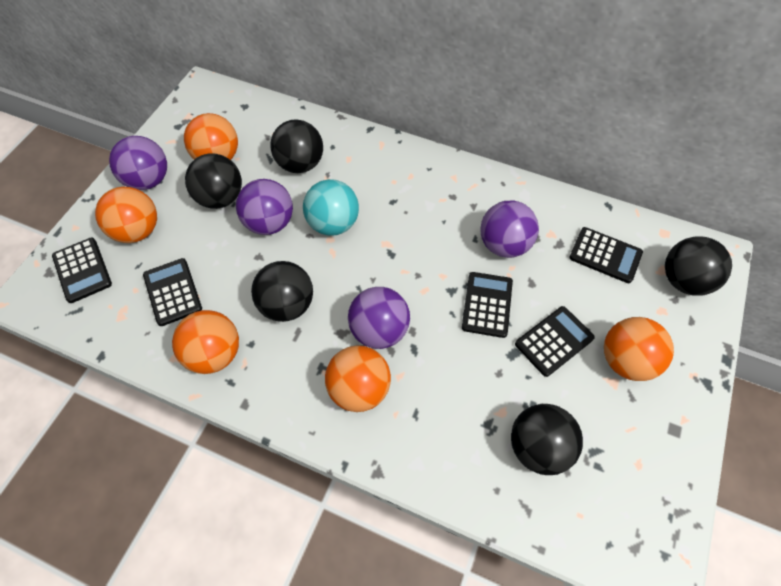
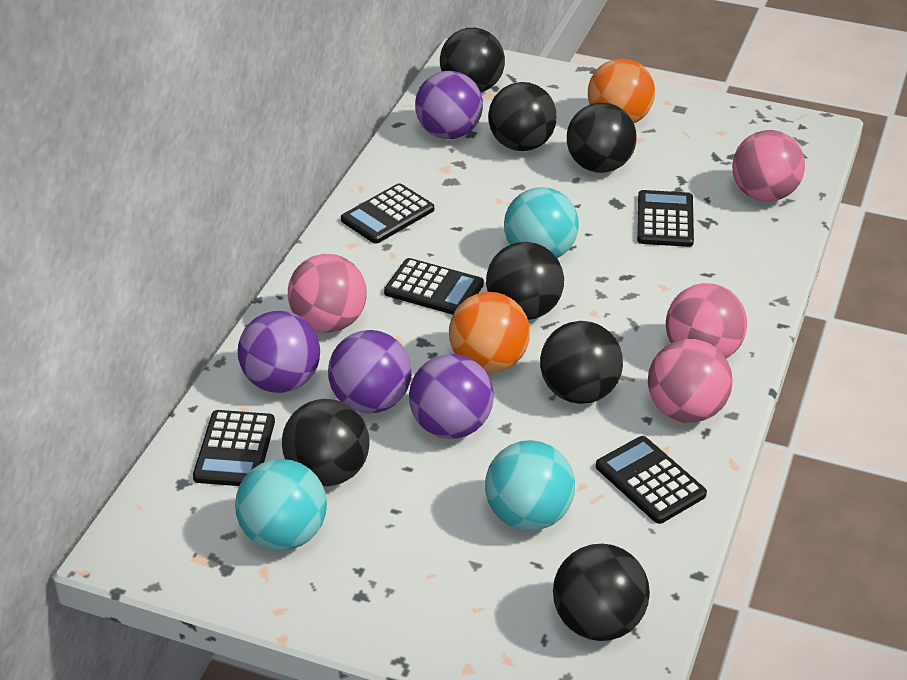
black ball: [185,154,242,209] [251,261,313,322] [270,119,323,173] [511,404,583,475] [665,236,732,296] = 5 -> [282,399,369,486] [440,28,505,92] [486,242,564,320] [488,82,557,151] [540,321,623,404] [553,544,650,641] [567,103,637,173] = 7
orange ball: [95,187,157,243] [172,310,239,374] [184,113,238,160] [325,346,391,412] [604,317,674,381] = 5 -> [449,292,530,373] [588,58,655,123] = 2
pink ball: none = 0 -> [288,254,367,333] [648,339,733,423] [666,283,747,358] [732,130,805,202] = 4
turquoise ball: [303,179,359,236] = 1 -> [235,459,327,551] [485,440,575,531] [504,187,579,258] = 3

